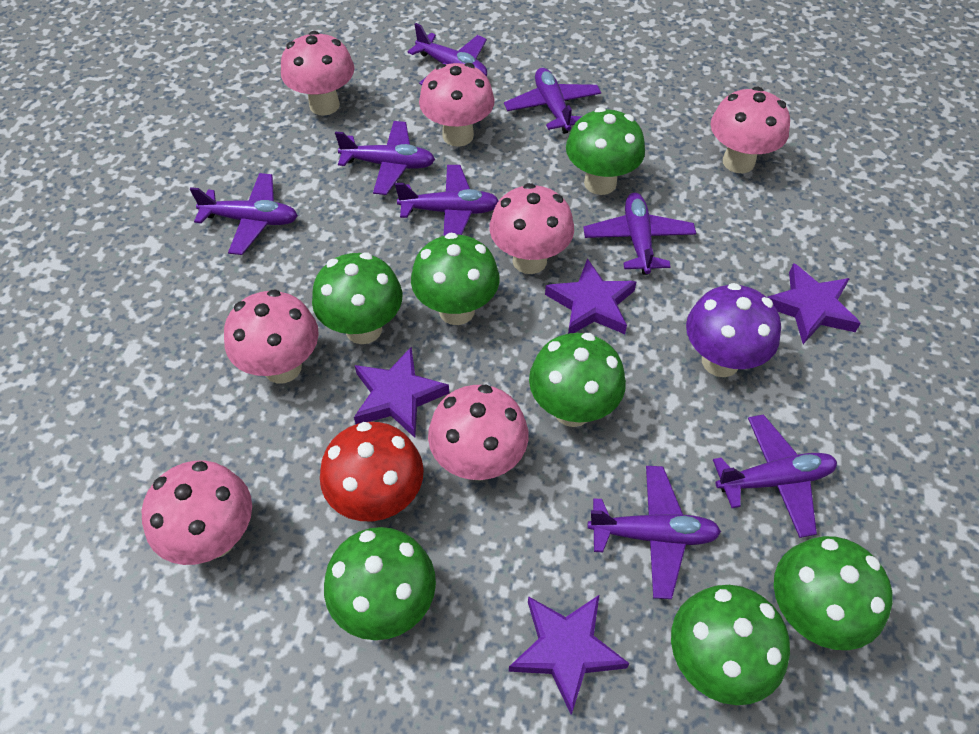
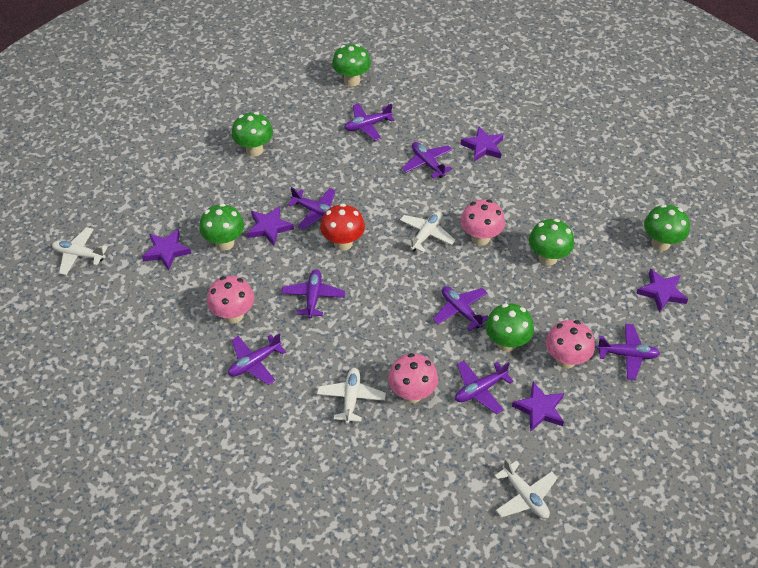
green mushroom: [312,252,402,344] [324,527,436,640] [411,233,500,325] [529,333,626,427] [566,107,645,195] [671,585,790,705] [774,536,892,650] = 7 -> [199,203,244,251] [232,112,273,157] [332,44,371,87] [485,303,534,352] [529,219,574,266] [644,204,690,251] = 6
pink mushroom: [142,460,252,565] [224,289,319,384] [281,31,354,116] [419,63,495,147] [428,384,528,481] [489,183,574,274] [711,87,790,173] = 7 -> [207,276,254,323] [388,353,438,403] [461,199,505,246] [546,320,595,369] = 4
purple mushroom: [686,283,781,377] = 1 -> none = 0
purple star: [354,347,449,438] [509,595,629,715] [545,258,636,334] [767,263,861,344] = 4 -> [142,229,191,270] [247,206,294,246] [460,126,504,162] [512,382,564,432] [636,269,688,313] = 5
white plane: none = 0 -> [52,227,108,275] [317,368,386,424] [400,211,455,252] [494,458,558,519] = 4

